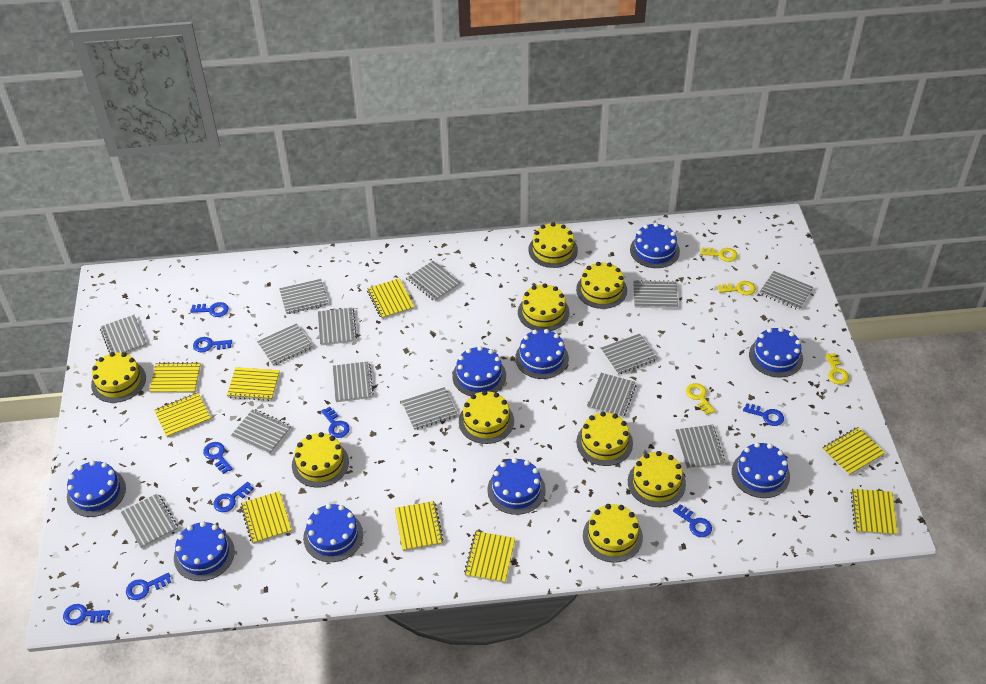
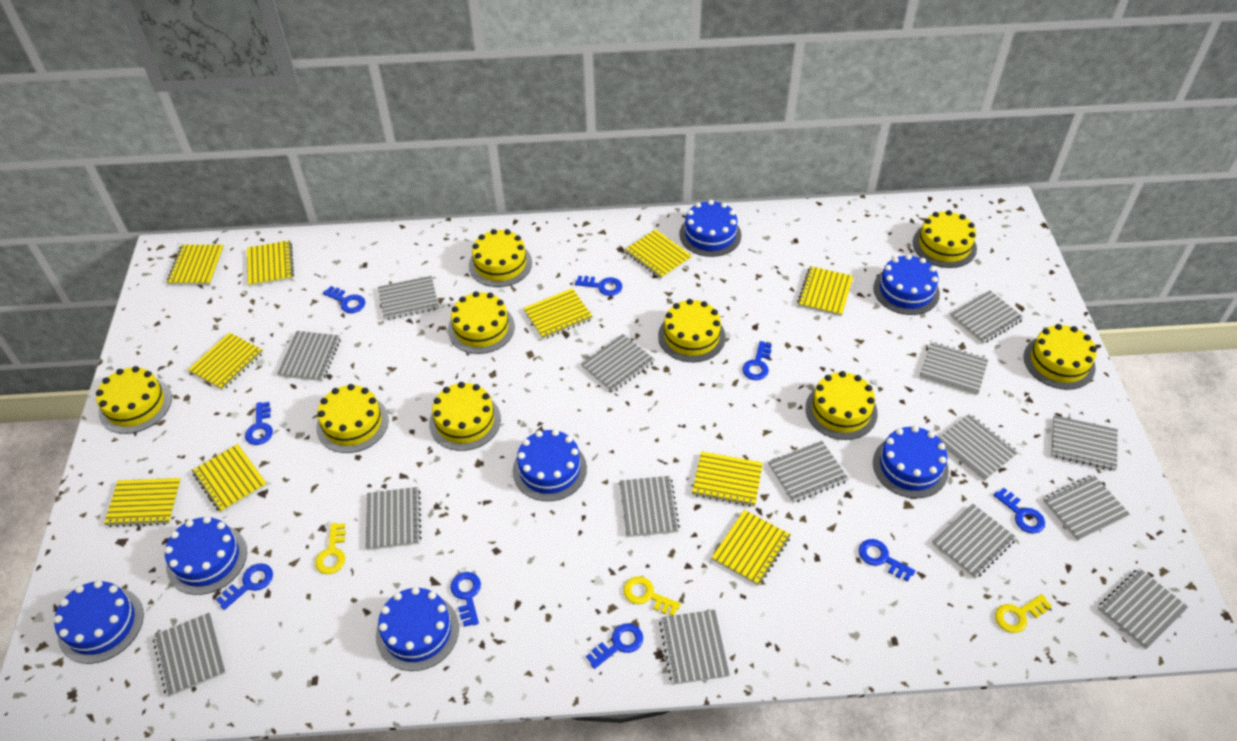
blue cake: [67,461,126,517] [174,521,235,581] [303,504,363,562] [452,346,506,396] [487,458,546,515] [515,329,569,379] [630,223,680,268] [732,442,790,498] [749,327,803,378] = 9 -> [54,580,144,664] [164,516,247,595] [376,587,459,671] [513,429,587,501] [679,200,741,257] [873,254,940,315] [873,426,949,498] = 7
grey notebook: [100,315,147,353] [121,493,178,549] [231,409,291,455] [257,323,313,366] [279,279,328,314] [318,307,357,346] [333,361,374,402] [401,387,458,430] [407,261,461,301] [587,373,636,418] [601,333,657,374] [633,280,678,309] [675,425,725,469] [759,271,813,310] = 14 -> [153,613,226,697] [277,331,341,381] [366,487,422,550] [378,276,439,320] [581,334,655,393] [620,476,680,537] [659,610,730,685] [768,441,849,503] [920,342,989,395] [932,504,1017,578] [938,414,1018,481] [950,290,1024,344] [1043,475,1130,541] [1051,415,1118,471] [1098,568,1188,649] = 15
yellow key: [686,383,715,415] [700,247,738,262] [718,281,756,295] [825,353,849,384] = 4 -> [315,523,346,574] [623,576,681,616] [995,594,1052,633] = 3
yellow notebook: [149,362,201,393] [154,392,211,438] [227,367,280,401] [240,491,292,544] [367,278,414,319] [395,501,444,551] [464,531,515,583] [822,427,885,476] [851,489,898,535] = 9 -> [104,478,181,527] [167,245,224,285] [188,332,263,390] [192,444,267,513] [247,240,294,287] [523,288,593,340] [625,229,692,279] [692,451,763,507] [712,510,791,586] [797,266,853,316] = 10

